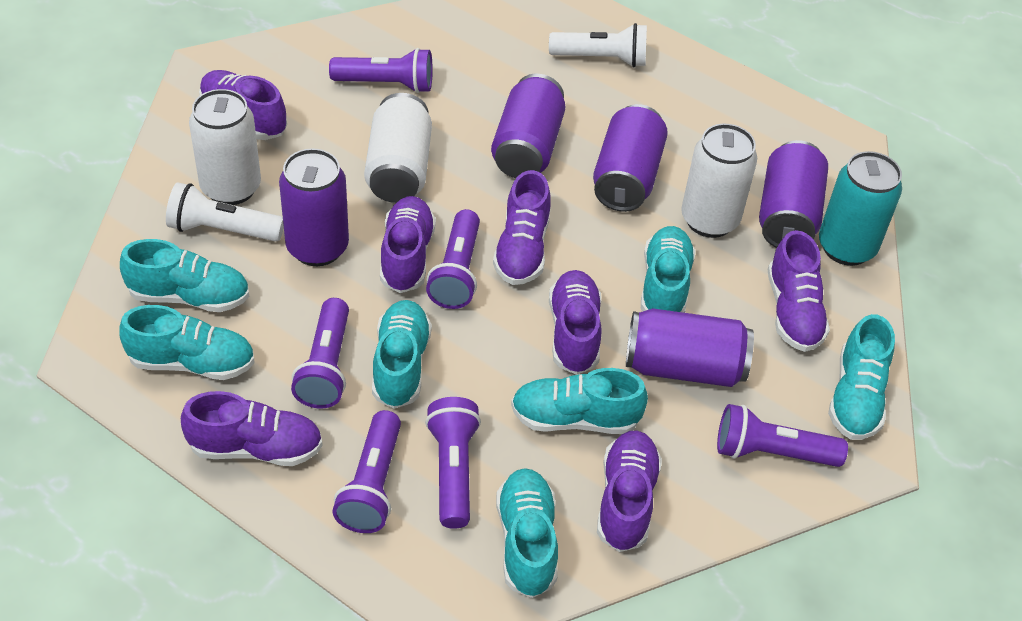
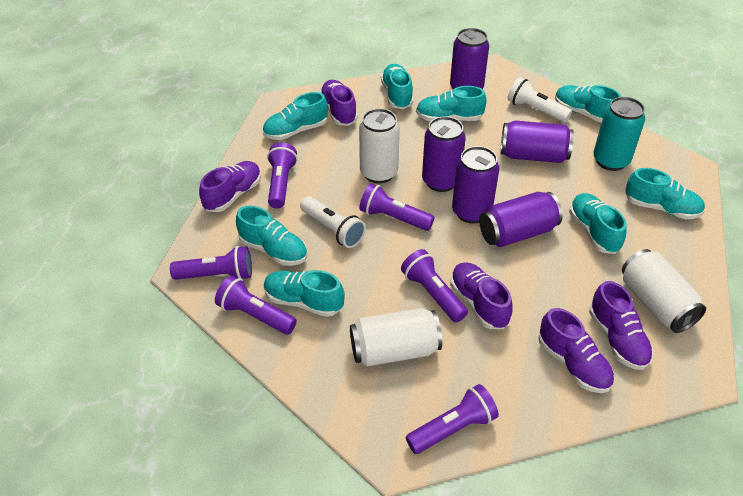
purple shoe: [181,391,323,466] [199,70,287,140] [380,196,436,293] [493,170,551,285] [549,270,602,375] [597,431,662,552] [768,230,830,352] = 7 -> [199,161,261,212] [319,80,358,126] [450,262,513,329] [539,308,614,393] [589,281,653,370] = 5
turquoise shoe: [119,305,255,380] [120,239,249,312] [372,300,432,409] [496,468,558,598] [511,368,648,434] [641,226,696,313] [828,314,895,440] = 7 -> [236,206,307,266] [263,92,328,140] [264,270,345,317] [381,64,413,109] [416,86,487,121] [555,85,621,123] [569,193,627,254] [625,168,705,219] = 8

